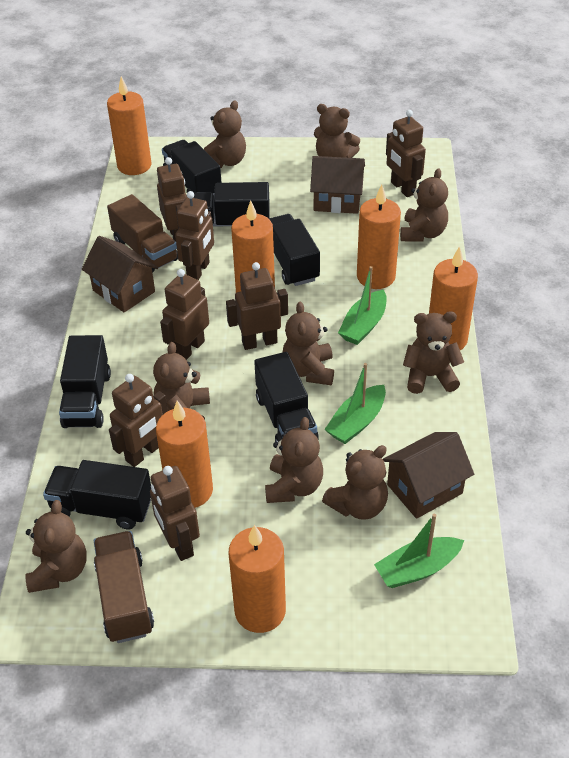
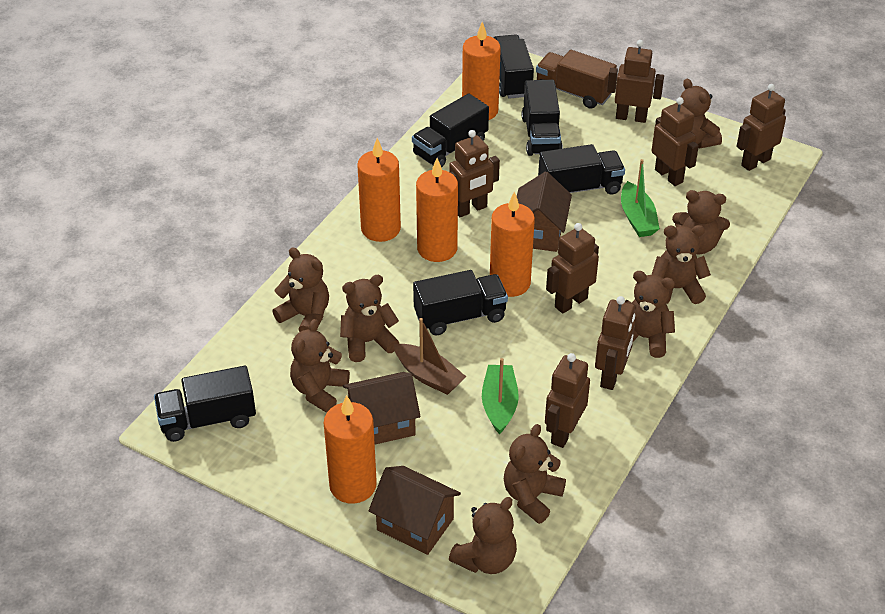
brown boat: none = 0 -> [394,318,466,395] = 1
brown truck: [94,531,154,643] [107,194,178,273] = 2 -> [536,50,617,109] = 1
green boat: [324,363,386,444] [338,266,387,345] [374,514,464,588] = 3 -> [482,358,519,434] [621,159,660,237] = 2
orange candle: [107,76,152,175] [156,401,213,508] [228,525,286,633] [231,200,275,293] [357,185,401,289] [429,246,478,350] = 6 -> [324,395,377,504] [357,138,401,242] [416,158,458,262] [462,22,501,120] [490,191,535,297] = 5

